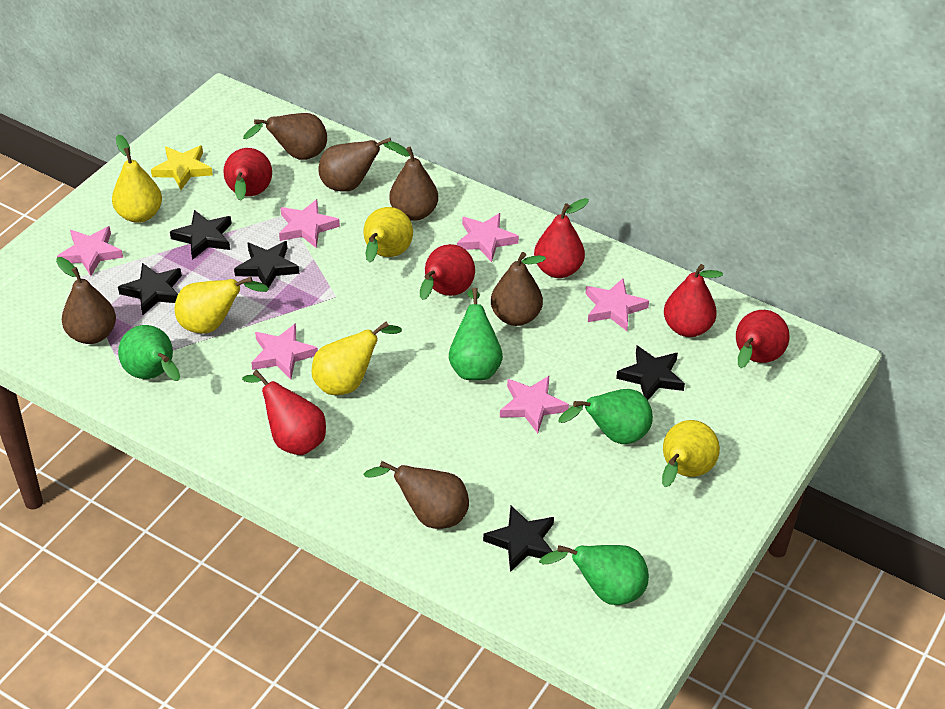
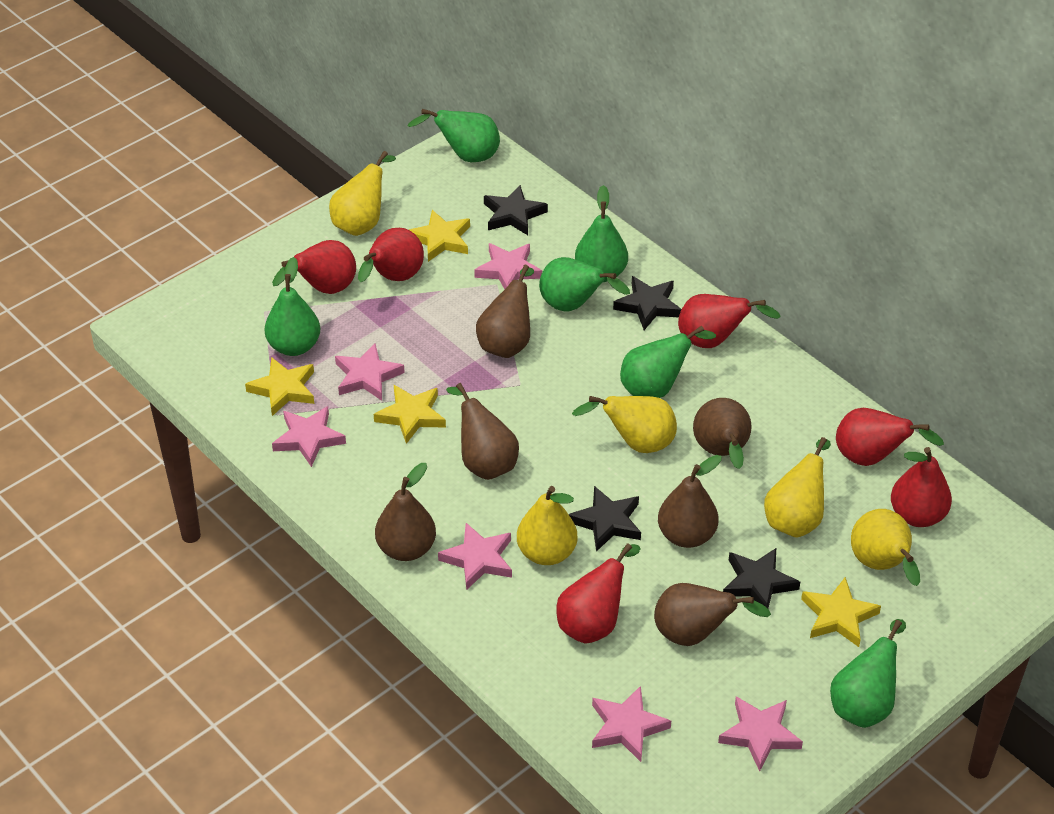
black star: [118,263,182,315] [170,210,232,260] [234,241,299,288] [483,506,554,572] [616,346,685,400] = 5 -> [484,185,548,235] [569,486,641,552] [613,276,681,330] [723,548,800,608] = 4
green pear: [118,325,180,381] [449,288,503,380] [539,545,649,605] [559,389,653,444] = 4 -> [265,257,320,356] [407,109,500,162] [539,257,630,312] [575,185,628,282] [620,326,716,398] [830,619,906,728] = 6
yellow star: [151,145,213,190] = 1 -> [245,357,314,416] [374,385,446,444] [409,210,470,262] [801,577,881,647] = 4

